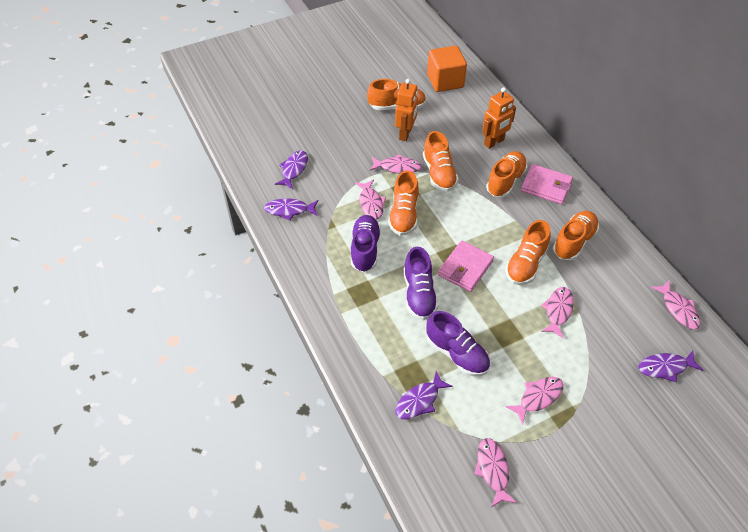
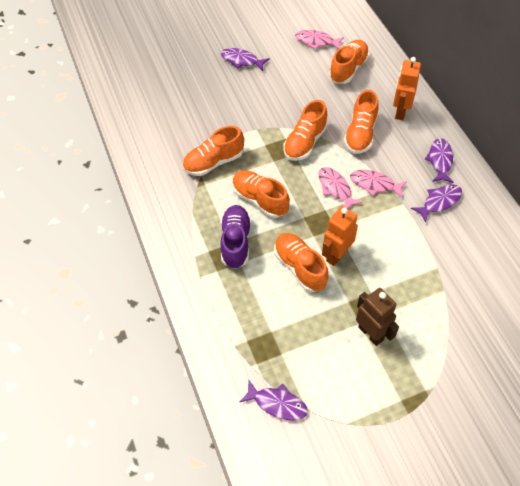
brown robot: none = 0 -> [356,288,399,346] = 1
orange cube: [427,46,467,92] = 1 -> none = 0
pink fish: [355,179,386,220] [370,154,422,174] [474,438,517,507] [506,377,563,425] [541,287,574,339] [651,281,701,329] = 6 -> [295,30,344,49] [318,167,362,209] [350,170,407,198] = 3
pink wallet: [438,241,494,292] [521,164,573,204] = 2 -> none = 0
purple shoe: [351,215,381,272] [404,247,438,320] [426,311,490,376] = 3 -> [220,205,251,269] = 1

